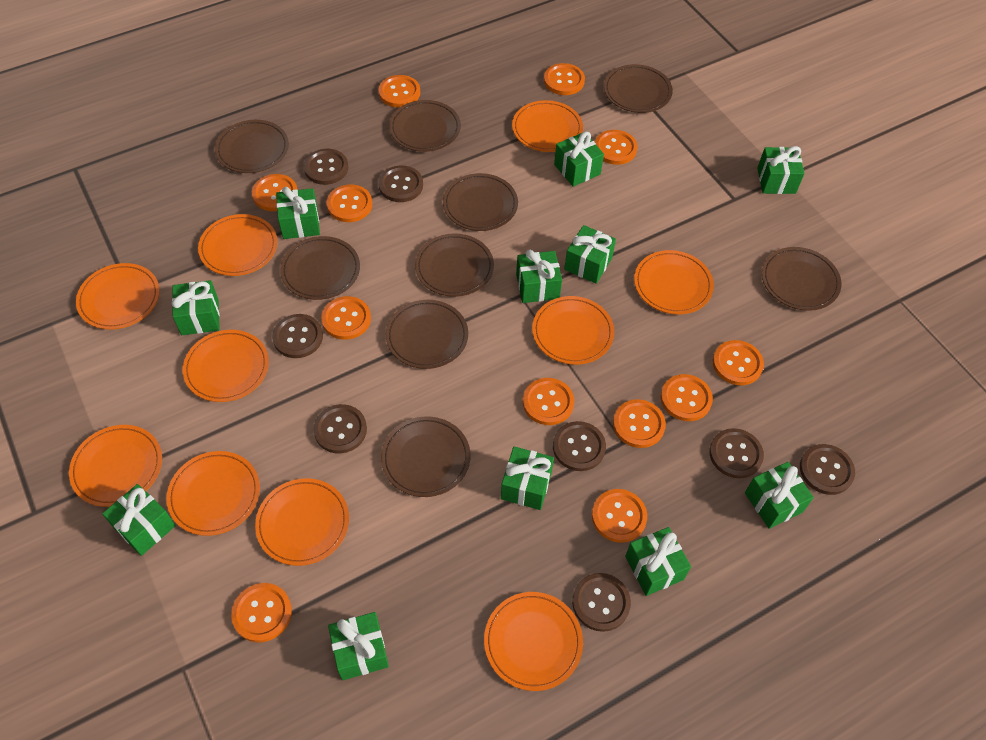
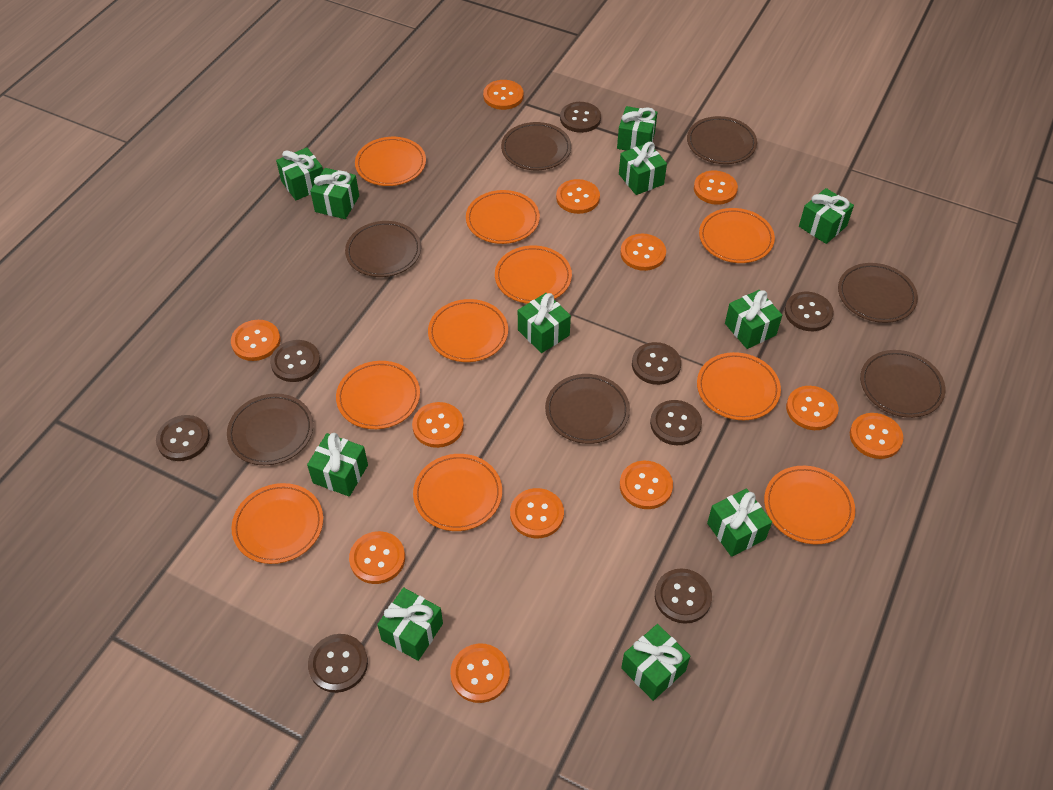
brown plate: [215,120,289,173] [280,236,360,300] [381,417,470,497] [386,300,468,369] [389,100,461,152] [415,233,494,297] [443,173,518,231] [604,64,673,113] [762,247,841,311] = 9 -> [227,393,313,465] [345,221,421,277] [501,122,571,170] [545,374,630,444] [687,116,757,164] [838,263,918,323] [860,350,945,418] = 7

